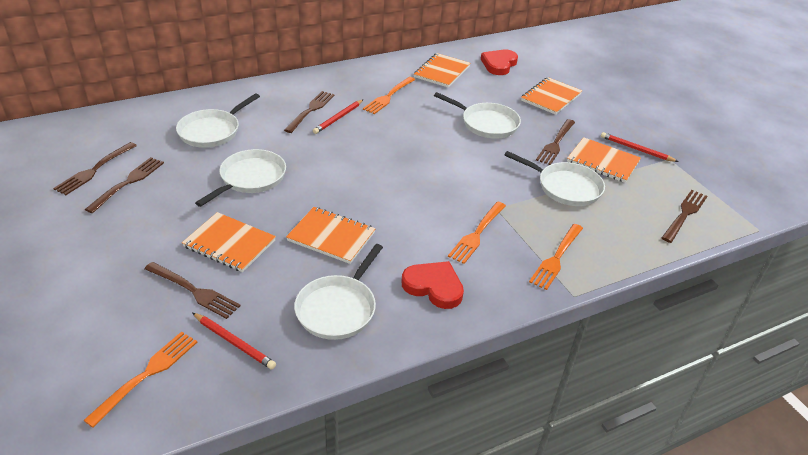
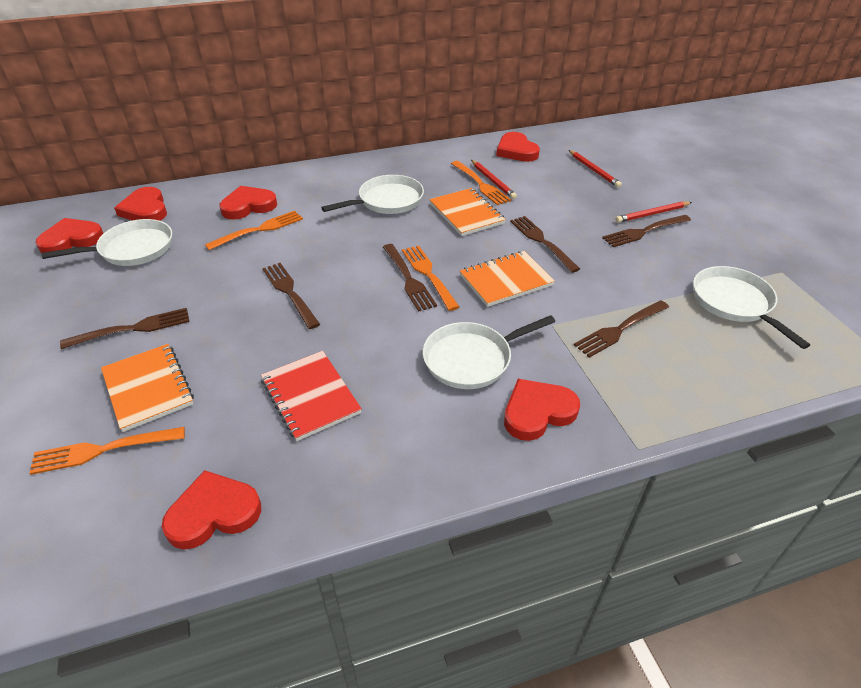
orange notebook: [182,212,276,272] [286,207,376,264] [414,53,470,87] [521,77,582,115] [567,137,641,183] = 5 -> [101,344,194,432] [429,188,506,236] [460,251,555,307] = 3
red heart: [402,261,464,309] [481,50,518,75] = 2 -> [35,218,104,254] [114,187,167,221] [162,470,261,549] [219,186,277,220] [496,132,540,162] [504,379,580,441] = 6
red notebook: none = 0 -> [261,351,362,441] = 1
white pan: [176,93,260,148] [195,149,286,207] [294,244,383,340] [434,92,521,139] [504,151,605,206] = 5 -> [42,219,172,266] [321,175,424,214] [423,315,555,389] [693,266,810,349] = 4

